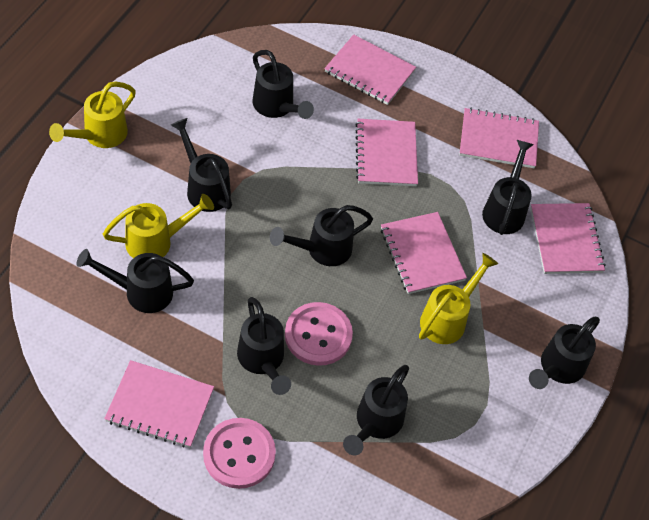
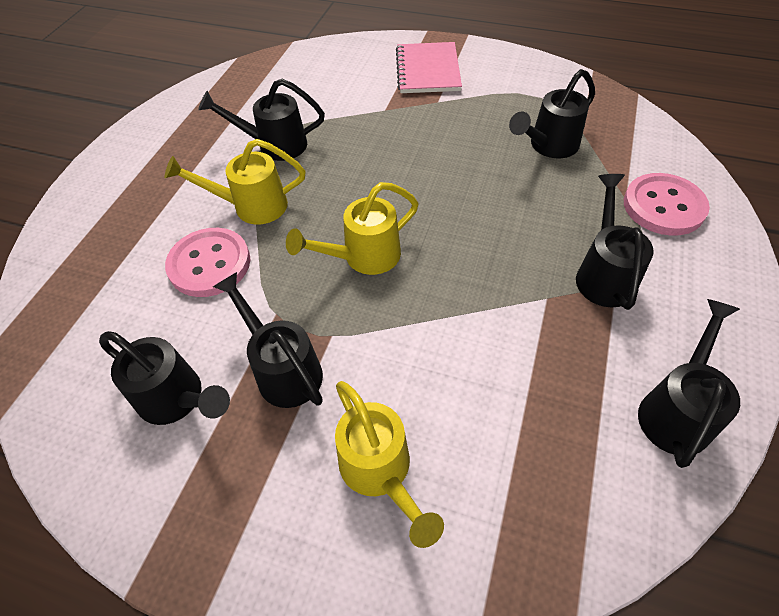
black watering can: [77,249,194,313] [171,118,232,212] [237,297,291,395] [253,50,314,119] [270,205,373,266] [343,365,409,456] [482,140,534,235] [529,317,600,389] = 8 -> [99,331,230,425] [198,79,325,161] [213,272,323,408] [509,69,595,158] [576,174,654,310] [638,299,740,468] = 6
pink notebook: [104,360,214,448] [325,34,416,105] [355,119,418,186] [381,212,467,294] [459,108,539,168] [531,203,605,274] = 6 -> [396,42,462,93] = 1

